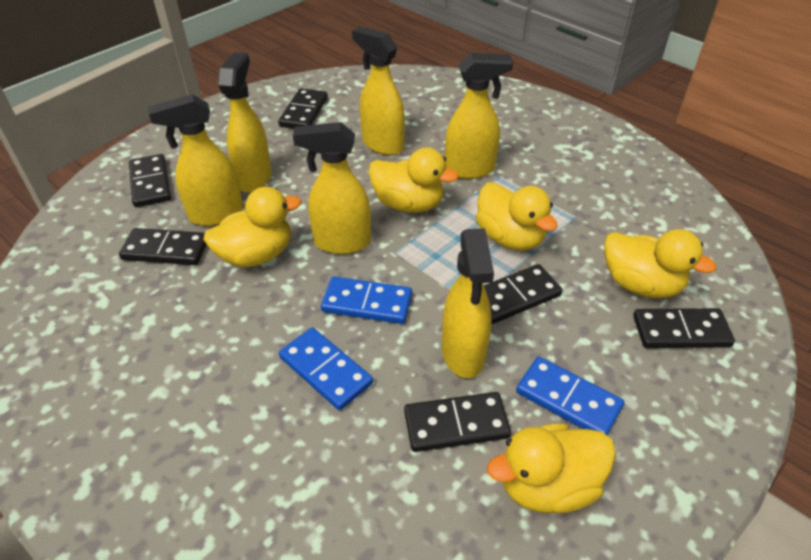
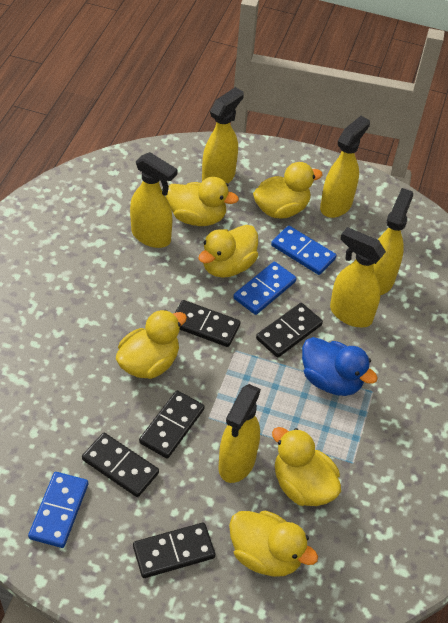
black domino: [119,228,207,265] [129,154,171,207] [278,88,328,129] [404,392,511,452] [484,264,562,324] [633,308,735,348] = 6 -> [82,433,159,497] [133,523,216,578] [139,391,205,458] [175,300,241,347] [256,303,323,358] = 5
blue duck: none = 0 -> [302,337,378,396] = 1
yellow duck: [203,187,301,267] [368,147,458,213] [476,182,558,251] [487,423,616,513] [604,229,716,298] = 5 -> [116,310,187,379] [166,177,239,226] [198,225,258,278] [229,510,318,577] [253,162,323,218] [272,427,341,506] = 6

